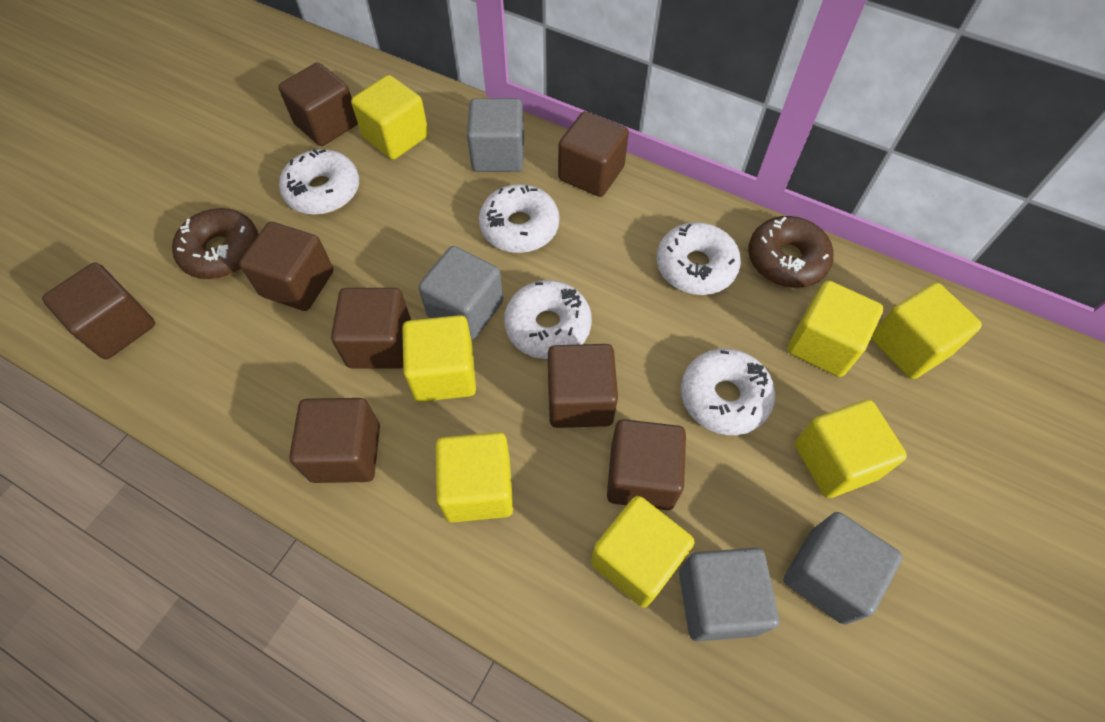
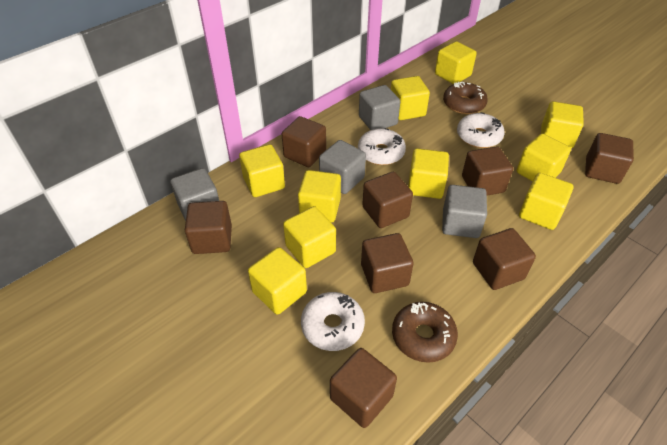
white donut: [279,149,359,215] [479,184,559,253] [504,280,592,359] [656,222,741,295] [681,349,775,435] = 5 -> [301,292,365,351] [358,128,406,165] [457,112,505,148] = 3
yellow cube: [351,75,429,160] [402,315,476,402] [435,432,513,522] [591,496,695,608] [787,281,884,377] [795,399,907,498] [871,283,982,379] = 7 -> [239,144,285,197] [248,247,307,315] [283,206,336,268] [298,170,341,222] [391,76,430,120] [408,148,449,199] [435,41,477,84] [517,134,571,181] [519,173,574,230] [541,101,584,148] = 10

